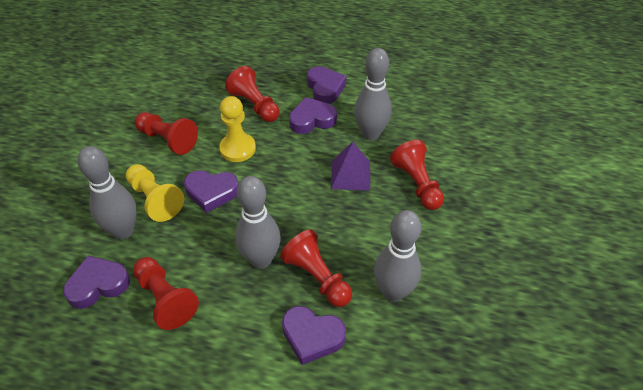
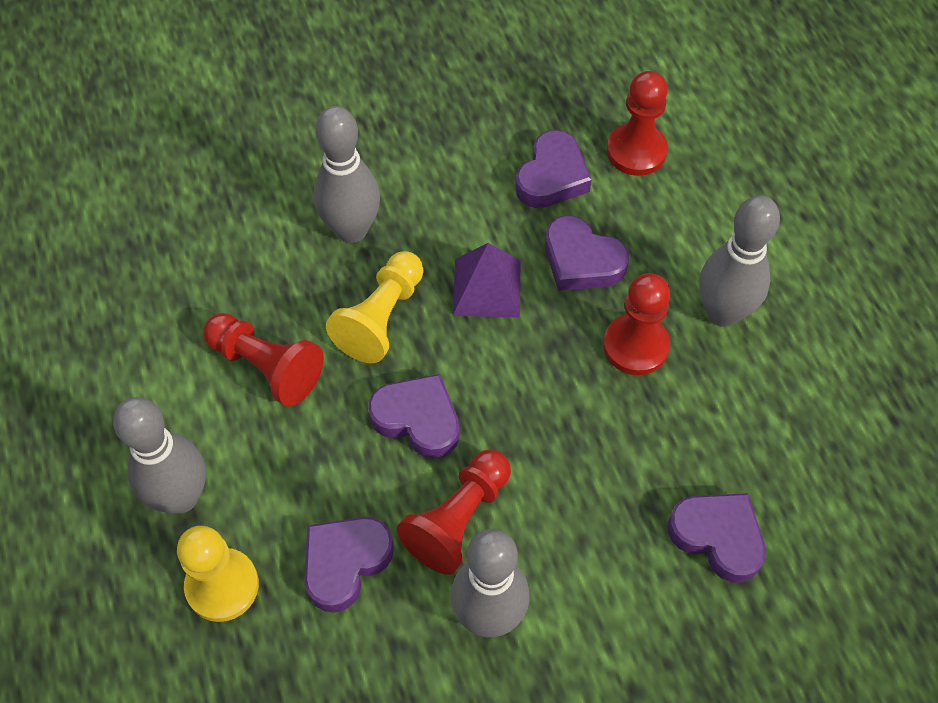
red pawn: [133,257,199,330] [135,112,198,155] [225,66,280,122] [280,229,352,307] [390,140,444,210] = 5 -> [203,313,324,407] [397,449,511,575] [603,273,670,375] [607,71,668,176] = 4

